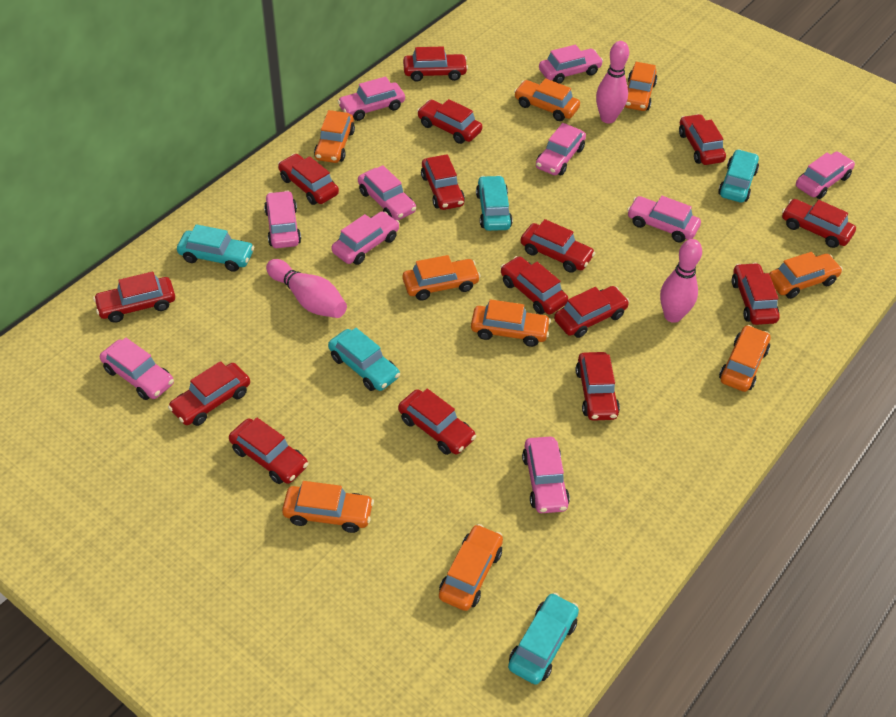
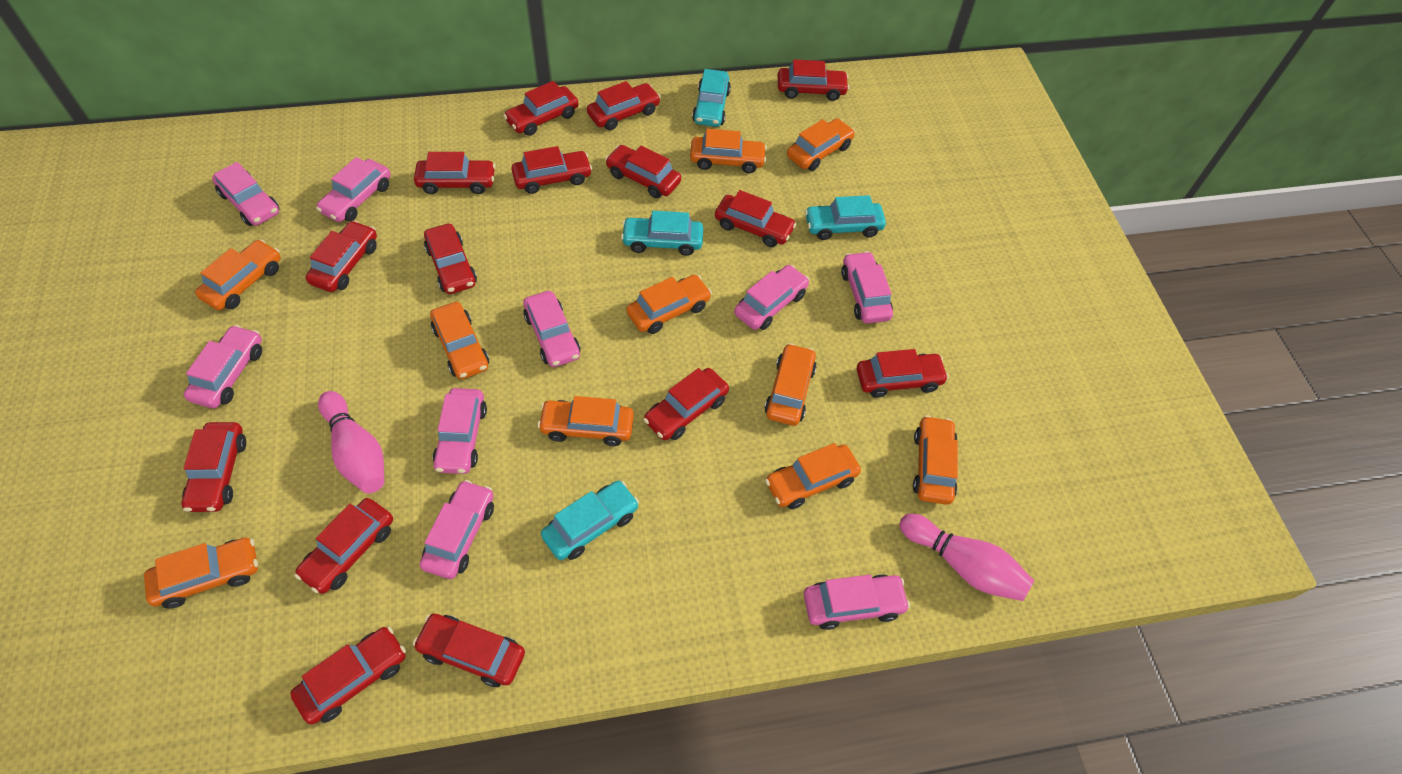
orange car: [282,481,374,533] [314,110,355,163] [403,255,481,300] [439,524,503,611] [471,299,551,347] [514,78,580,121] [625,62,657,111] [719,325,771,392] [769,252,843,299] = 9 -> [144,538,258,609] [195,239,281,310] [430,302,489,379] [537,396,634,446] [627,275,712,334] [690,129,767,173] [764,343,817,426] [765,443,861,509] [787,118,855,171] [913,415,958,505] = 10
pink bowling pin: [266,259,347,318] [596,41,629,123] [660,239,702,323] = 3 -> [318,391,384,493] [900,514,1034,601] = 2
pink car: [100,338,174,400] [264,191,301,248] [332,211,400,265] [338,76,405,121] [358,165,416,220] [522,437,570,513] [536,123,586,175] [539,45,603,84] [627,196,701,243] [796,152,855,199] = 10 -> [184,325,262,408] [212,162,279,226] [316,157,391,222] [420,480,494,579] [433,388,487,474] [523,291,581,367] [734,265,809,330] [804,575,910,630] [841,251,893,324] = 9
turquoise car: [177,224,254,272] [328,328,400,391] [476,175,513,231] [508,593,579,685] [718,149,759,203] = 5 -> [541,481,639,560] [621,211,703,256] [692,69,731,127] [805,195,886,240] = 4

